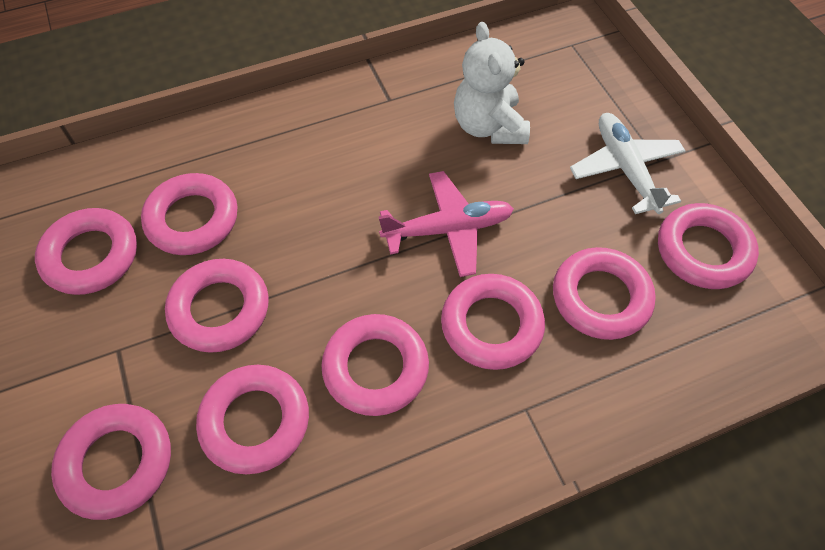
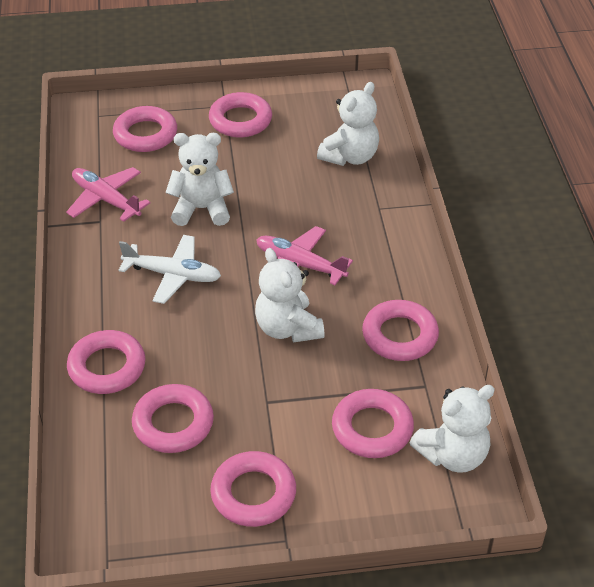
pink plane: [378,171,514,277] = 1 -> [66,167,151,222] [256,226,353,285] = 2
pink ring: [35,208,137,295] [51,404,171,520] [141,173,237,255] [165,259,269,353] [196,365,309,474] [321,314,429,416] [441,274,545,370] [553,247,656,340] [658,203,759,289] = 9 -> [67,330,146,394] [113,106,177,152] [132,384,214,453] [209,92,272,137] [210,451,296,527] [332,389,414,458] [362,300,439,361] = 7
white teddy bear: [454,22,530,144] = 1 -> [166,133,234,226] [255,248,325,343] [317,82,379,166] [410,385,495,473] = 4

